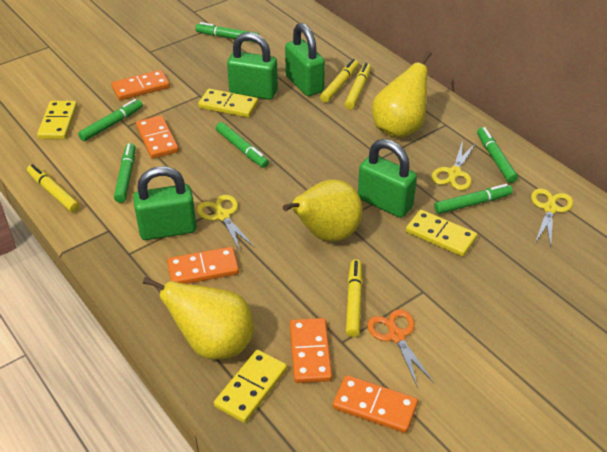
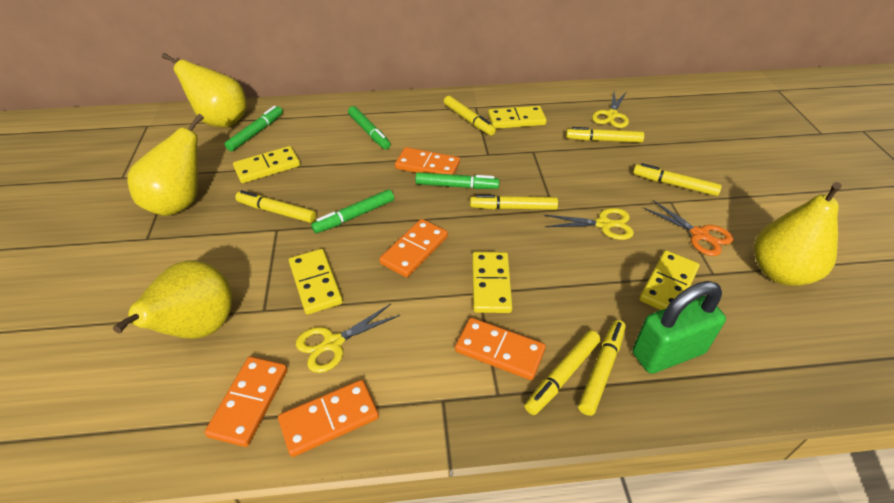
green marker: [78,99,143,141] [114,143,135,203] [195,22,259,42] [216,122,269,168] [434,184,513,214] [477,127,518,183] = 6 -> [225,106,283,151] [311,189,394,233] [348,106,391,149] [415,172,500,189] = 4
green padlock: [133,166,197,240] [227,32,278,100] [285,23,325,96] [358,139,417,218] = 4 -> [633,281,726,374] = 1
yellow domino: [37,101,77,139] [198,89,258,118] [214,350,287,423] [406,210,477,257] = 4 -> [233,146,300,183] [289,249,343,315] [472,252,513,313] [488,106,547,129] [639,250,700,310] = 5
yellow marker: [27,164,80,212] [320,59,359,103] [345,63,371,110] [346,259,363,337] = 4 -> [235,190,316,223] [444,96,496,135] [470,195,558,210] [525,330,601,415] [566,127,644,143] [578,320,626,416] [633,163,722,196] = 7
yellow pear: [143,277,254,360] [283,179,362,242] [372,51,432,138] = 3 -> [113,260,232,338] [127,114,204,216] [162,53,247,127] [754,182,842,286] = 4

